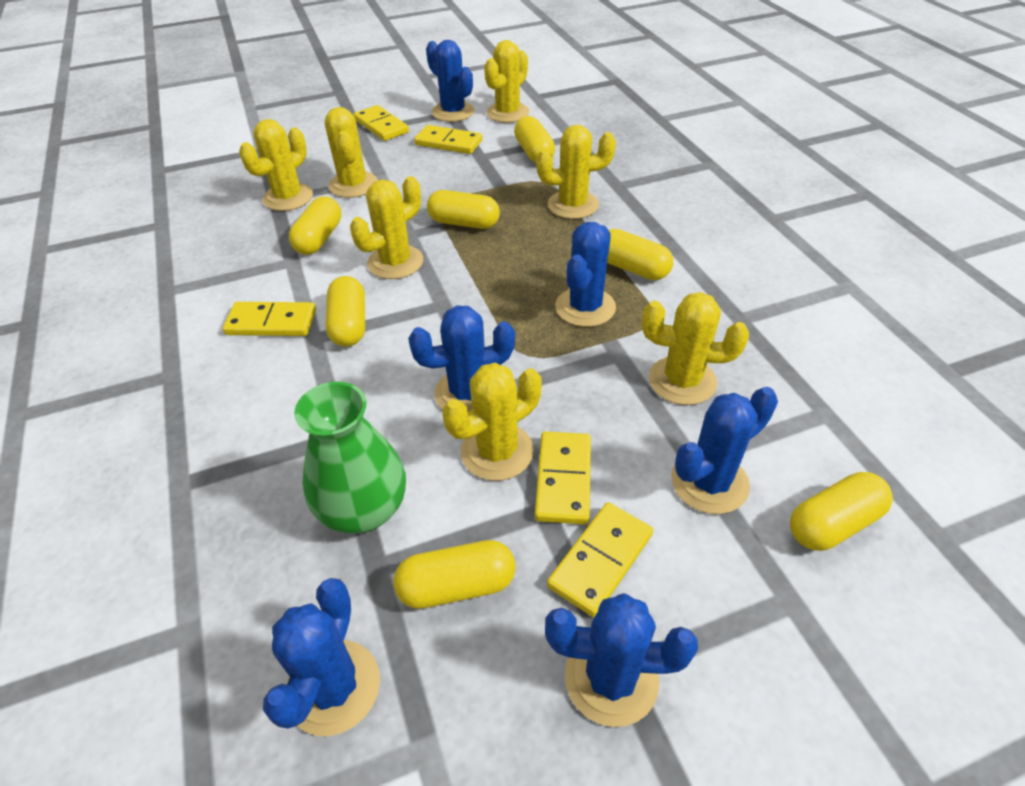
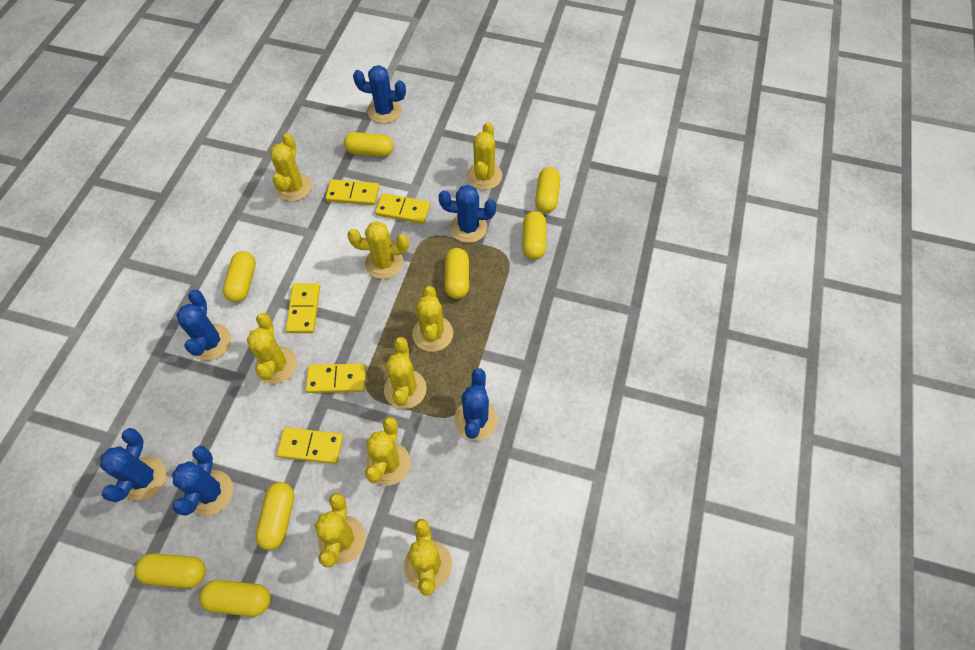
green vase: [294,381,406,534] = 1 -> none = 0
yellow cactus: [239,119,313,211] [325,107,378,198] [350,176,423,279] [442,363,542,481] [484,40,529,123] [536,125,616,219] [642,292,749,405] = 7 -> [247,313,297,384] [270,133,312,201] [315,493,366,567] [347,221,409,279] [365,417,411,486] [384,337,427,409] [404,519,452,596] [412,286,453,352] [466,122,502,190] = 9
yellow capsule: [289,196,341,255] [326,276,365,346] [394,540,516,609] [427,190,500,229] [514,116,555,163] [607,229,673,280] [790,472,893,551] = 7 -> [135,553,206,588] [199,580,271,617] [223,251,256,302] [255,482,294,550] [344,132,394,157] [445,248,469,299] [523,211,546,260] [535,167,560,213] = 8

